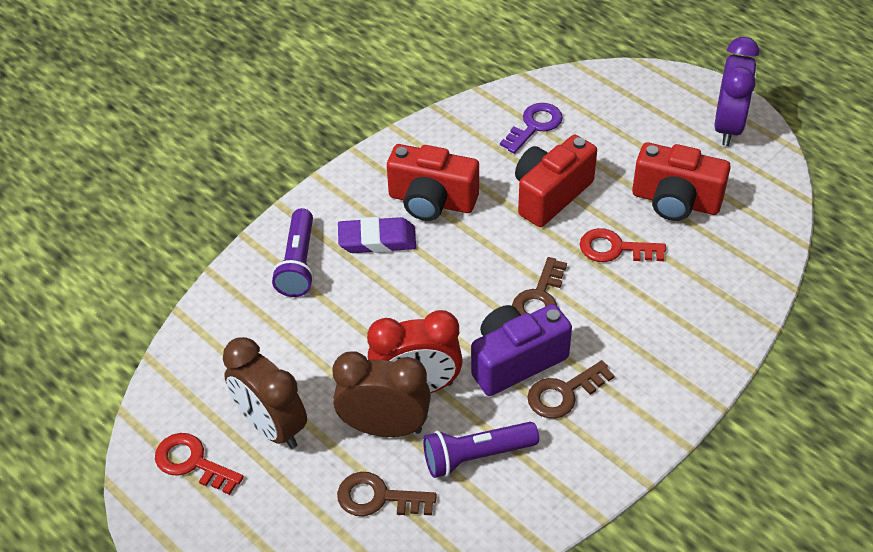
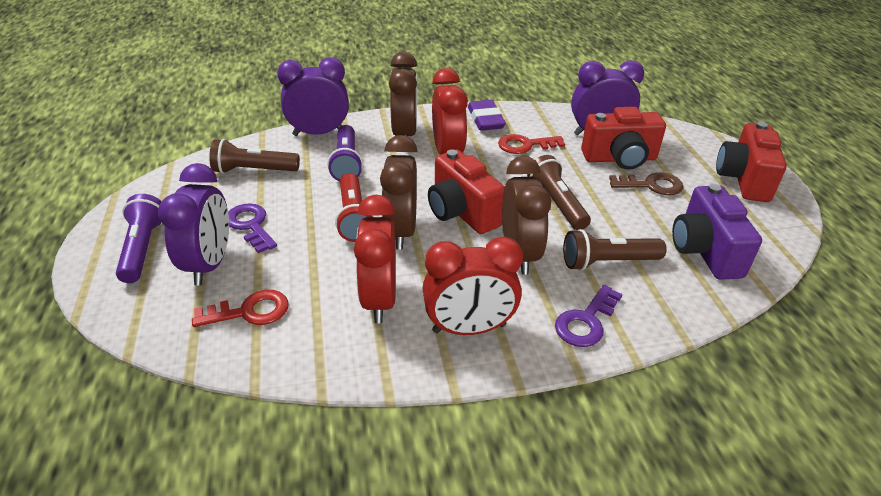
brown clock: [223,337,307,449] [332,352,431,437] = 2 -> [380,135,417,250] [389,52,417,136] [502,156,551,275] = 3
brown flashlight: none = 0 -> [209,139,300,174] [527,155,591,230] [563,229,667,271] = 3
brown key: [337,472,437,516] [512,257,567,315] [527,360,615,419] = 3 -> [609,172,683,195] = 1
purple clock: [714,37,759,146] = 1 -> [158,163,229,285] [277,57,349,136] [571,60,644,136] = 3
purple key: [500,103,563,154] = 1 -> [228,203,277,253] [555,285,623,347] = 2
red clock: [367,310,463,393] = 1 -> [354,195,396,323] [422,236,523,335] [432,68,468,155] = 3
red flashlight: none = 0 -> [335,173,374,242] = 1

